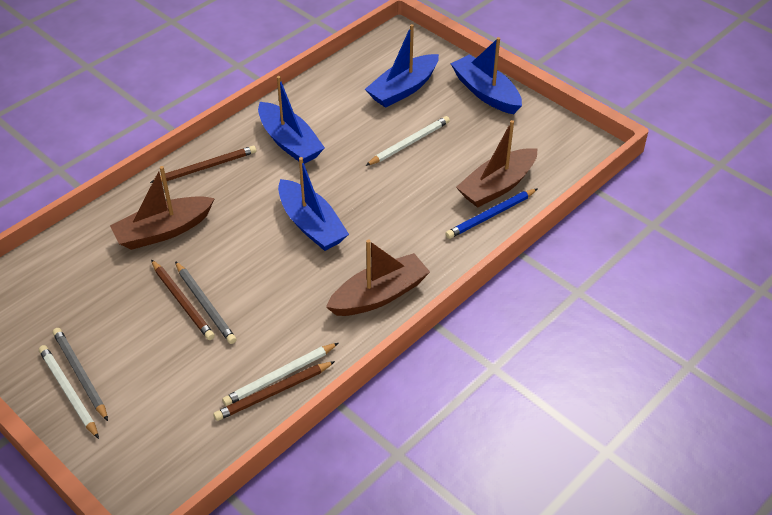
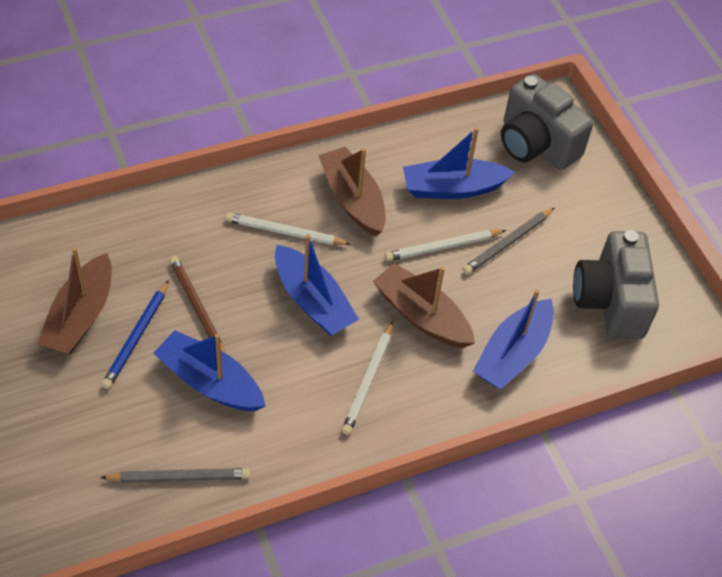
brown pencil: [150,146,256,183] [151,260,215,340] [213,361,335,421] = 3 -> [170,256,225,353] = 1
grey camera: none = 0 -> [501,74,593,170] [573,230,659,339] = 2

